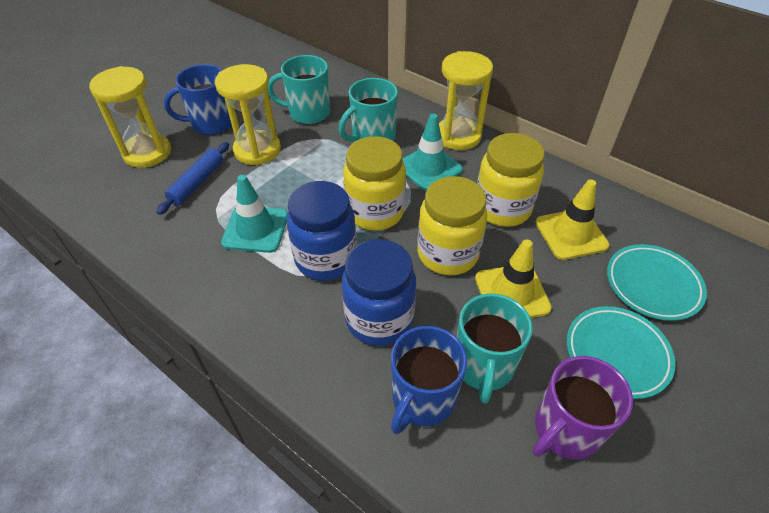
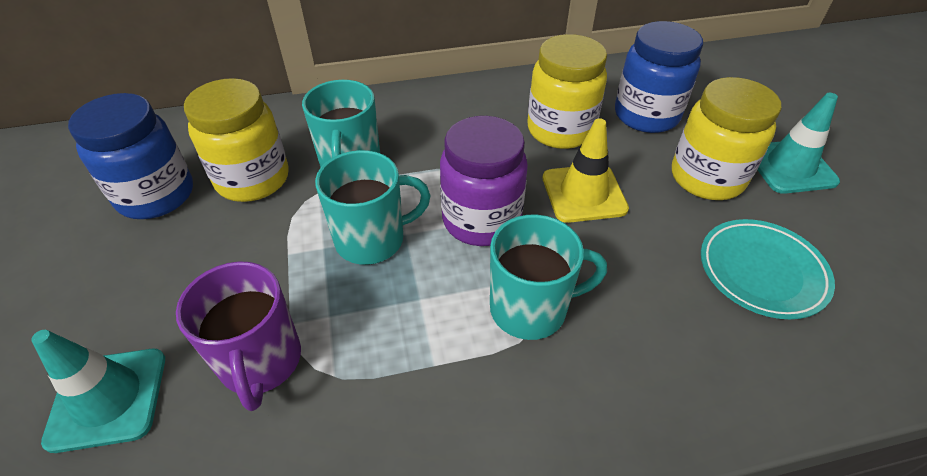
blue mug: [164,64,232,135] [391,326,467,434] = 2 -> none = 0
blue rolling pin: [156,142,229,215] = 1 -> none = 0
purple jar: none = 0 -> [440,116,528,246] = 1
turquoise plate: [567,306,675,399] [607,244,707,321] = 2 -> [701,219,835,319] = 1
yellow hourglass: [89,66,171,168] [215,64,281,165] [439,51,493,150] = 3 -> none = 0
yellow traffic cone: [475,239,552,318] [535,180,609,260] = 2 -> [542,118,629,223] = 1

